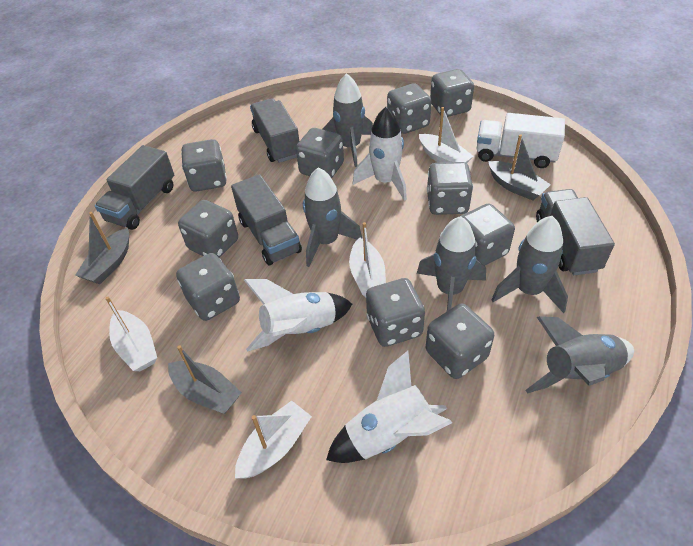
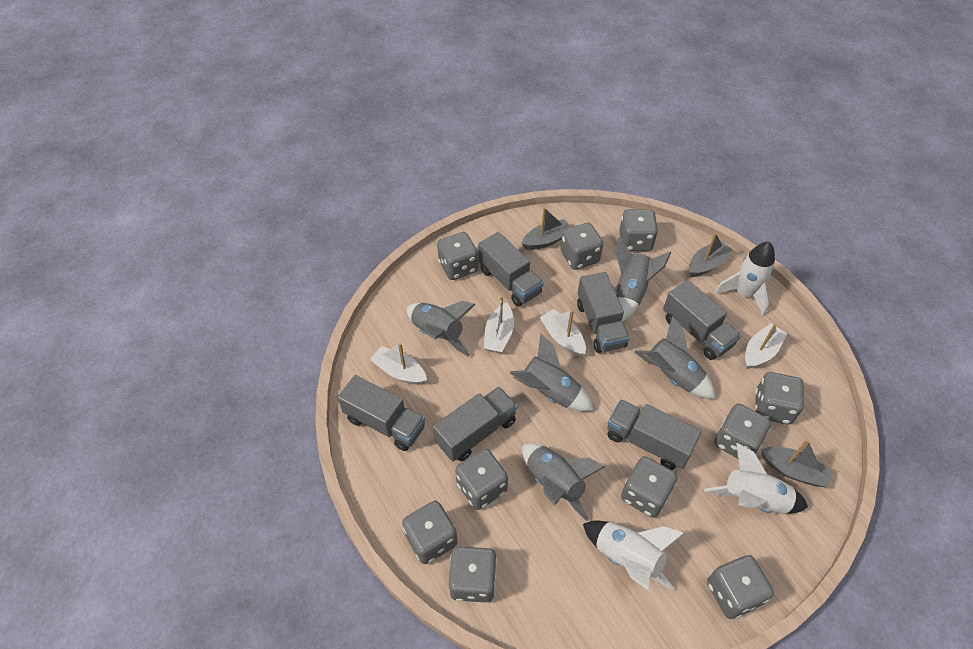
grey truck: [95,145,174,230] [231,174,302,265] [250,98,299,163] [536,189,615,275] = 4 -> [337,375,425,451] [433,387,517,461] [478,232,543,307] [577,272,630,353] [607,399,702,470] [663,280,741,360] = 6
white truck: [476,113,565,168] = 1 -> none = 0

